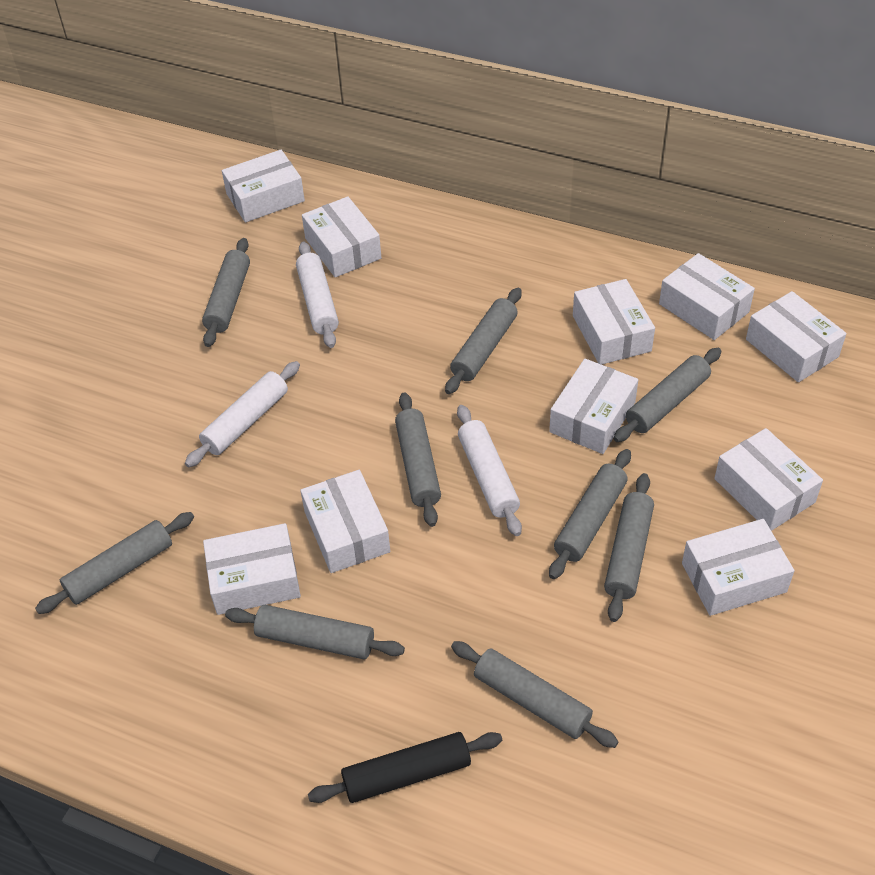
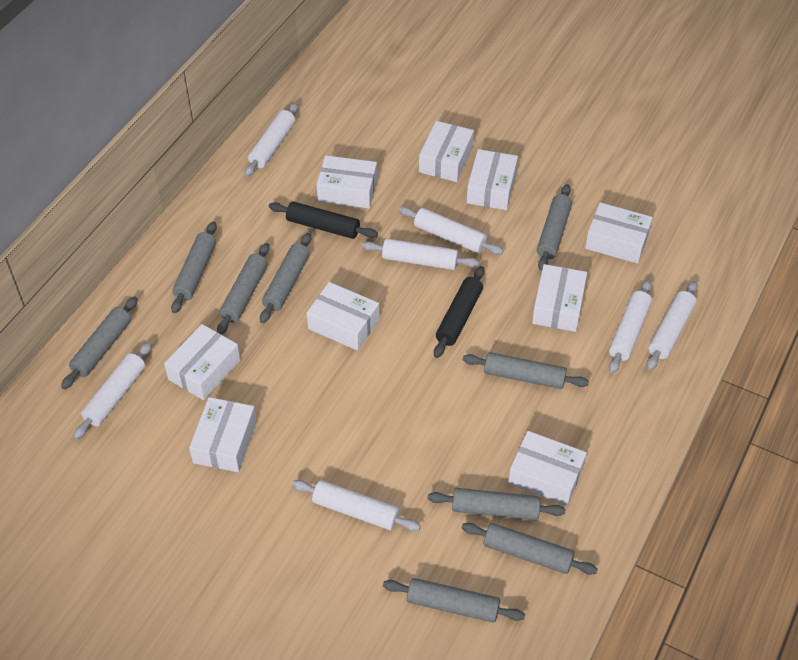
black rolling pin: [308,732,502,803] = 1 -> [269,202,378,239] [434,266,485,358] = 2
white box: [203,523,301,615] [222,150,305,223] [300,470,390,573] [302,196,381,277] [549,358,638,454] [573,279,655,365] [659,253,755,340] [682,519,794,616] [714,428,823,531] [746,291,846,382] = 10 -> [164,324,240,400] [189,397,257,472] [307,282,379,351] [317,155,377,208] [419,121,474,182] [467,149,518,210] [508,431,587,506] [532,264,587,332] [585,202,653,264] = 9
white rolling pin: [185,361,300,467] [296,242,339,348] [457,405,522,536] = 3 -> [73,342,152,439] [245,103,298,177] [292,480,421,531] [362,239,479,270] [399,207,503,255] [609,280,652,373] [647,281,698,370] = 7

